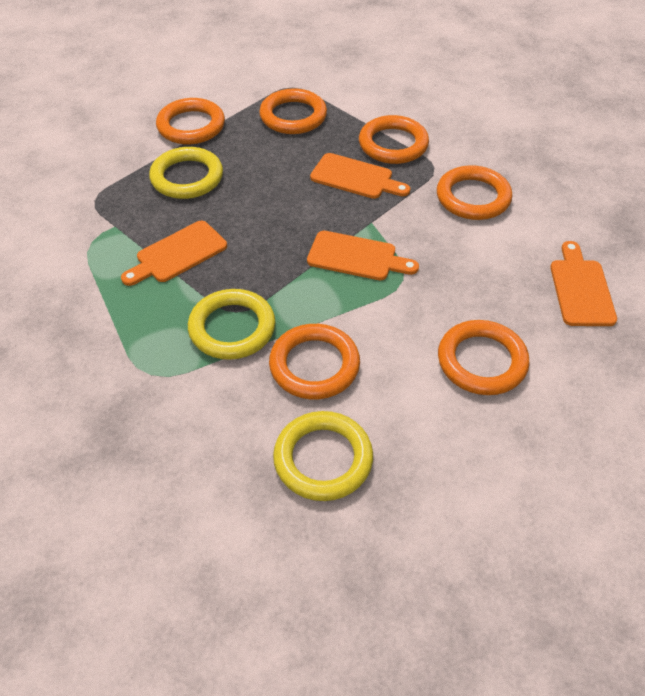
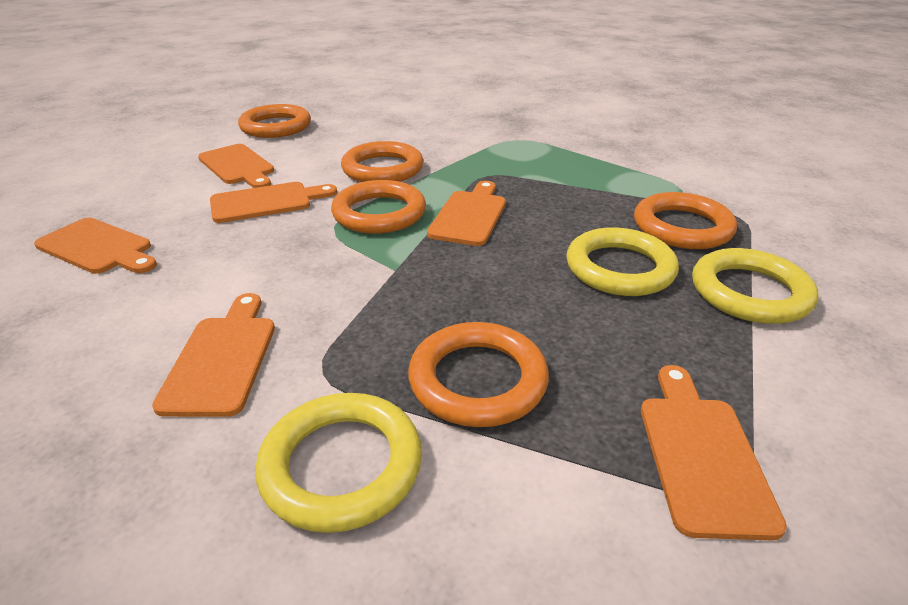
orange cutting board: [121,221,227,286] [307,231,419,280] [310,153,411,199] [550,241,617,326] = 4 -> [34,218,157,274] [152,293,275,417] [198,144,274,188] [210,182,337,223] [427,181,506,246] [641,365,787,541] = 6
orange ring: [156,98,225,145] [259,88,327,134] [269,324,360,399] [359,115,429,164] [437,165,512,220] [438,320,530,395] = 6 -> [238,104,311,138] [331,180,426,234] [341,141,423,182] [408,322,549,427] [634,192,737,249] = 5

